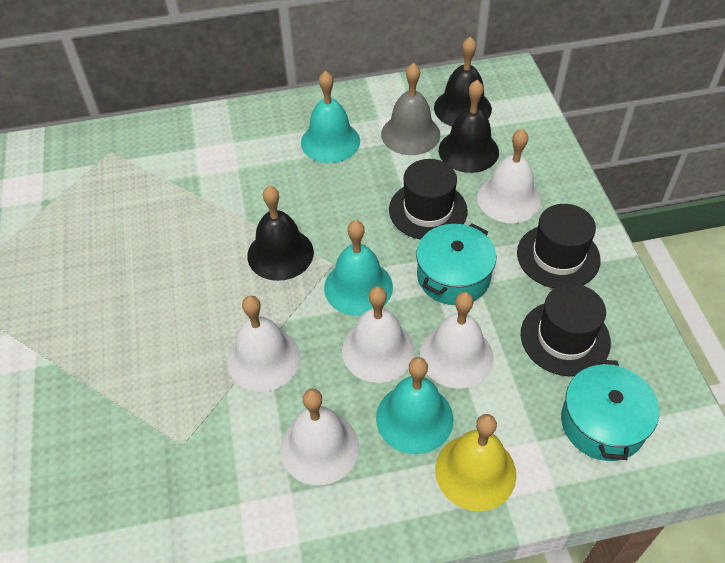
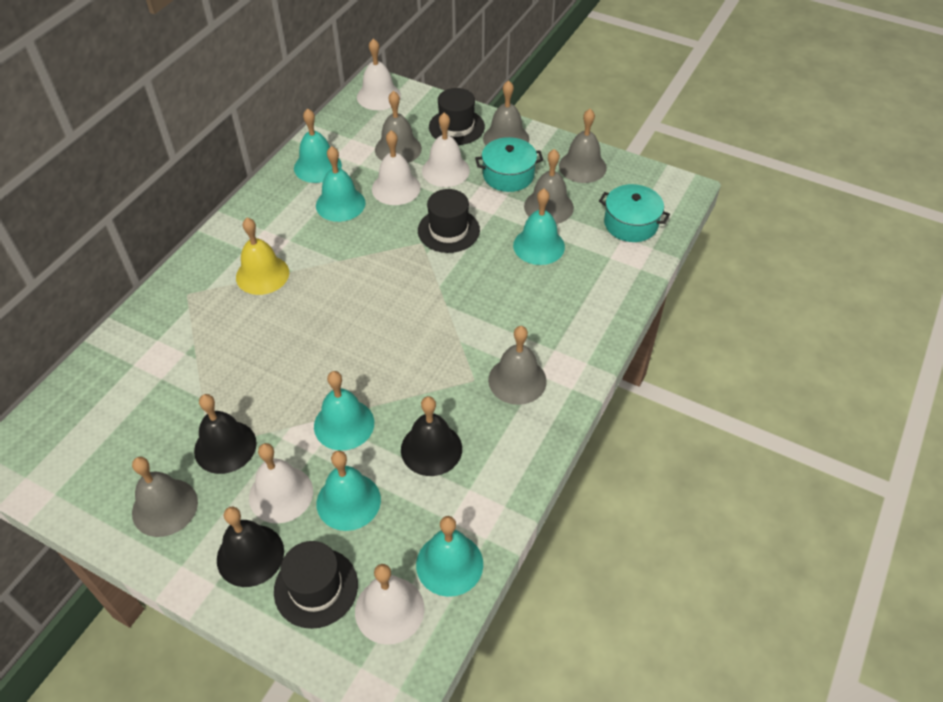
grey bell: [381,63,440,155] = 1 -> [132,457,198,537] [375,91,422,163] [483,80,529,145] [488,326,547,405] [524,149,574,224] [559,109,607,183] = 6
turquoise bell: [301,71,360,163] [324,220,393,316] [376,357,454,454] = 3 -> [294,108,342,183] [314,371,374,451] [316,146,366,222] [317,451,381,531] [416,516,483,597] [513,189,565,265] = 6

